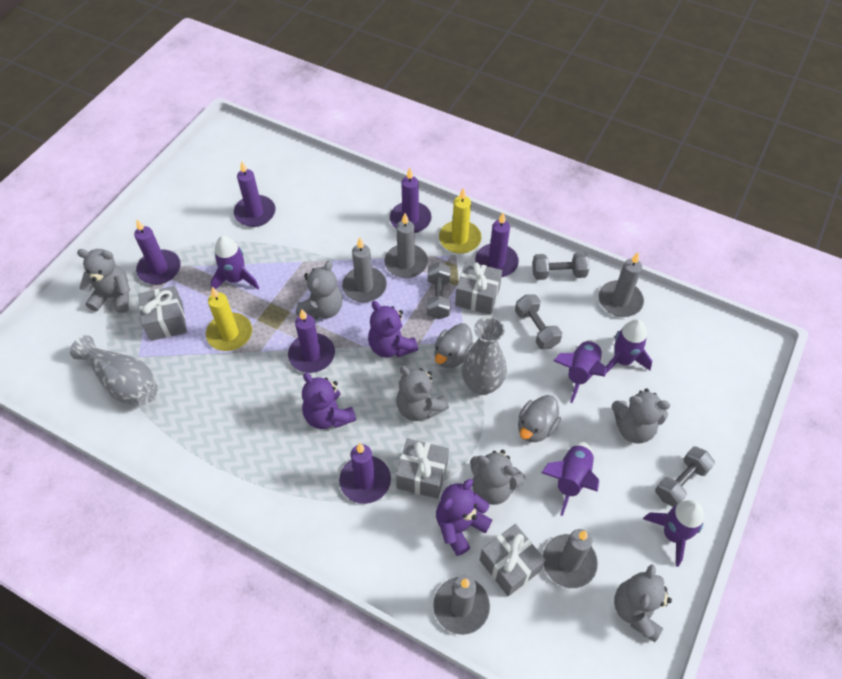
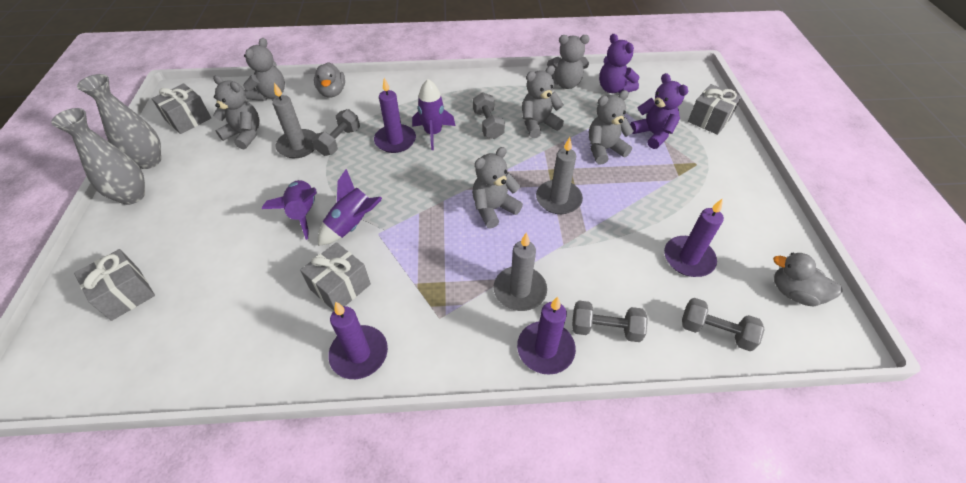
grey candle: [342,237,387,302] [384,213,428,278] [433,576,490,635] [543,529,598,588] [599,252,644,317] = 5 -> [272,83,316,158] [494,232,547,311] [536,137,583,214] = 3
purple candle: [134,219,181,285] [234,161,275,227] [288,309,335,373] [339,443,391,504] [390,168,432,233] [475,213,519,277] = 6 -> [328,302,388,379] [374,78,416,153] [517,297,576,375] [664,198,724,277] = 4
purple rocket: [211,236,259,289] [541,442,599,516] [553,340,607,403] [606,319,652,373] [643,500,704,567] = 5 -> [262,180,317,240] [318,169,382,246] [412,79,455,150] = 3
purple teddy bear: [302,373,356,429] [368,301,418,358] [436,479,492,556] = 3 -> [599,34,639,93] [630,73,688,149] = 2
yellow candle: [206,287,252,351] [439,188,481,254] = 2 -> none = 0

